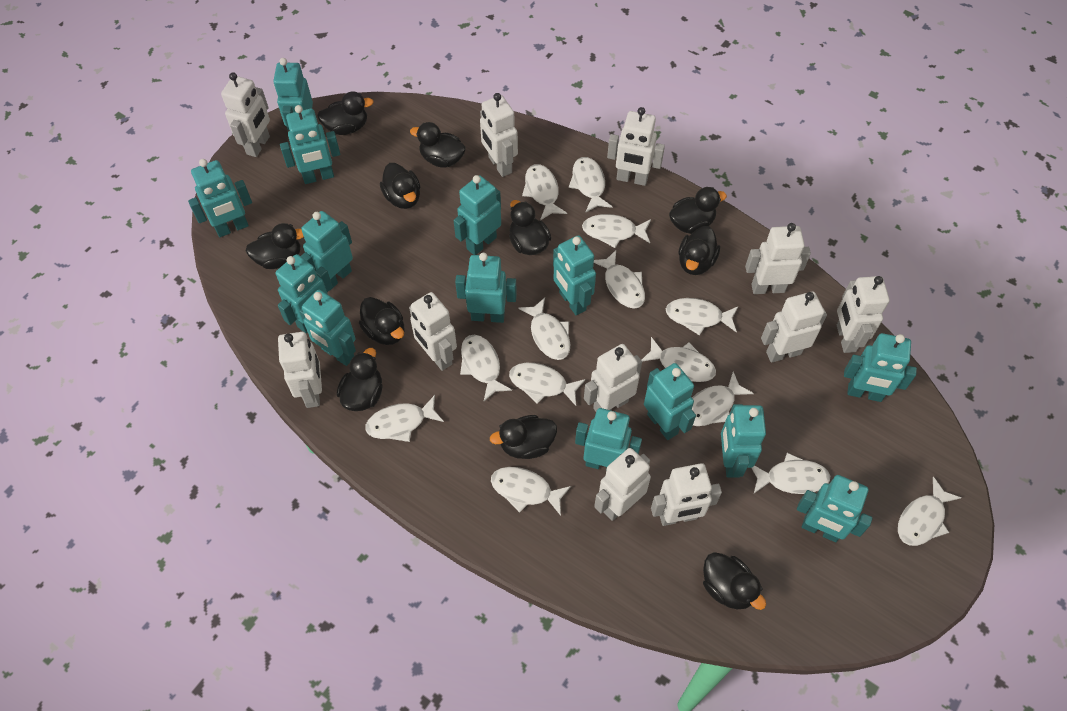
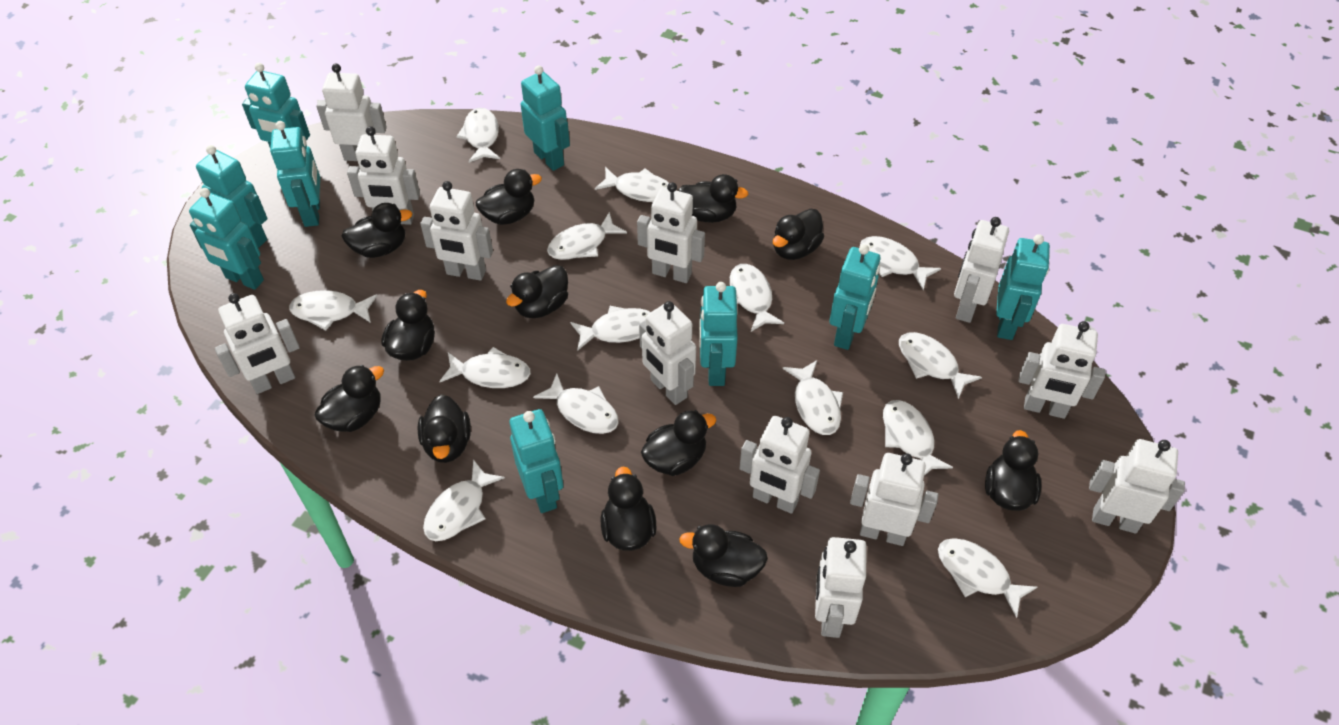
black duck: [245,223,304,269] [317,91,374,135] [337,348,383,411] [359,297,404,345] [380,163,420,209] [410,122,466,168] [490,415,557,459] [509,200,551,255] [669,187,727,234] [679,226,720,275] [703,552,766,610] = 11 -> [315,365,384,432] [341,203,412,258] [381,290,435,361] [417,395,471,463] [476,169,542,225] [506,265,568,318] [601,467,656,551] [641,410,716,476] [678,174,748,223] [679,524,768,587] [773,209,824,260] [985,430,1041,511] = 12
turquoise robot: [188,159,252,237] [273,58,313,131] [275,254,333,333] [280,105,340,184] [299,290,356,366] [301,211,353,291] [453,175,501,255] [455,253,517,323] [553,235,596,315] [575,408,642,470] [644,363,696,440] [721,404,766,478] [797,475,873,542] [844,333,917,402] = 14 -> [189,188,264,290] [196,145,267,248] [242,63,310,147] [270,121,320,227] [510,409,563,513] [521,65,570,171] [699,282,738,386] [830,244,880,350] [996,234,1050,340] = 9
white robot: [221,72,270,157] [278,332,322,408] [409,292,457,371] [480,93,518,177] [584,344,642,411] [594,448,651,521] [607,107,665,186] [651,463,722,526] [745,223,811,294] [761,292,827,363] [837,276,889,353] = 11 -> [215,293,300,394] [316,64,387,161] [347,126,420,225] [420,181,493,281] [637,182,705,283] [639,301,696,405] [739,416,820,514] [815,537,867,638] [850,453,938,546] [954,217,1009,323] [1018,321,1106,419] [1089,439,1185,534] = 12

